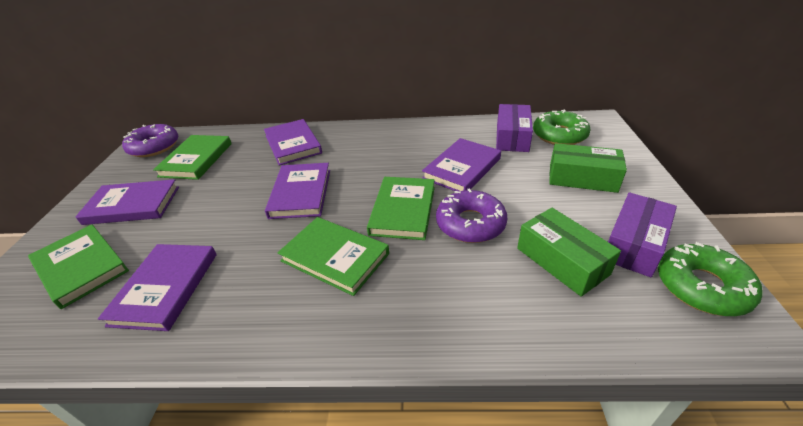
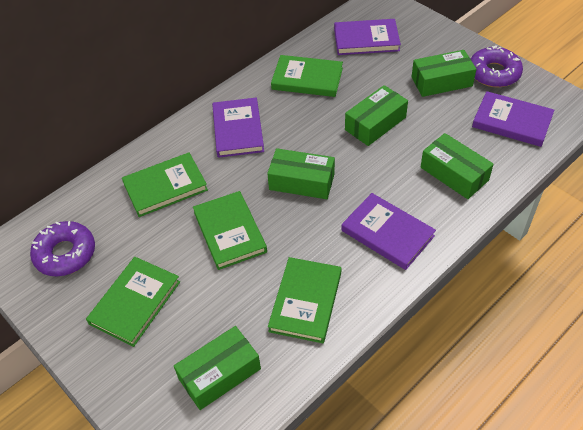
green book: [28,224,129,309] [153,135,232,180] [278,217,389,296] [367,177,435,240] = 4 -> [86,257,180,347] [122,153,208,217] [193,191,267,270] [268,257,341,343] [271,55,343,97] = 5
green box: [517,208,621,297] [549,143,627,193] = 2 -> [174,326,261,410] [267,148,335,199] [345,85,408,146] [412,50,476,97] [420,133,494,199] = 5
green donut: [533,110,591,145] [658,242,763,316] = 2 -> none = 0
purple book: [75,179,179,225] [98,244,216,331] [264,119,322,166] [265,163,330,219] [422,138,501,191] = 5 -> [212,97,264,158] [334,19,401,55] [342,193,436,270] [472,91,554,147] = 4
purple box: [496,104,533,152] [608,192,677,277] = 2 -> none = 0

